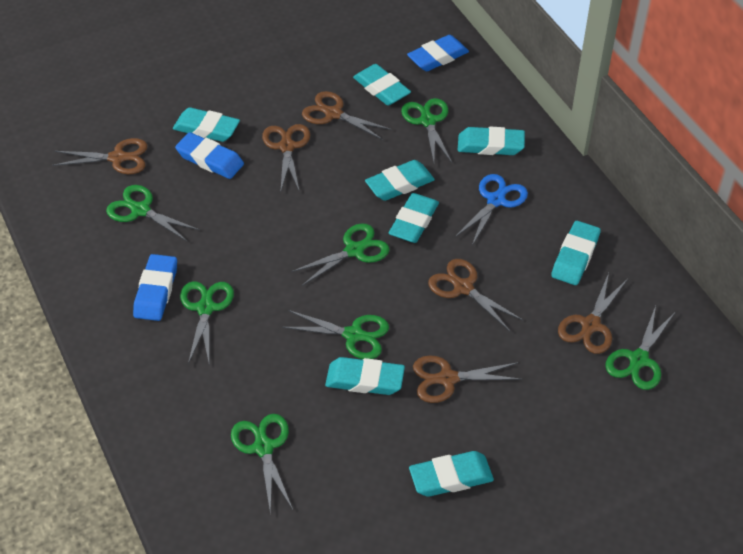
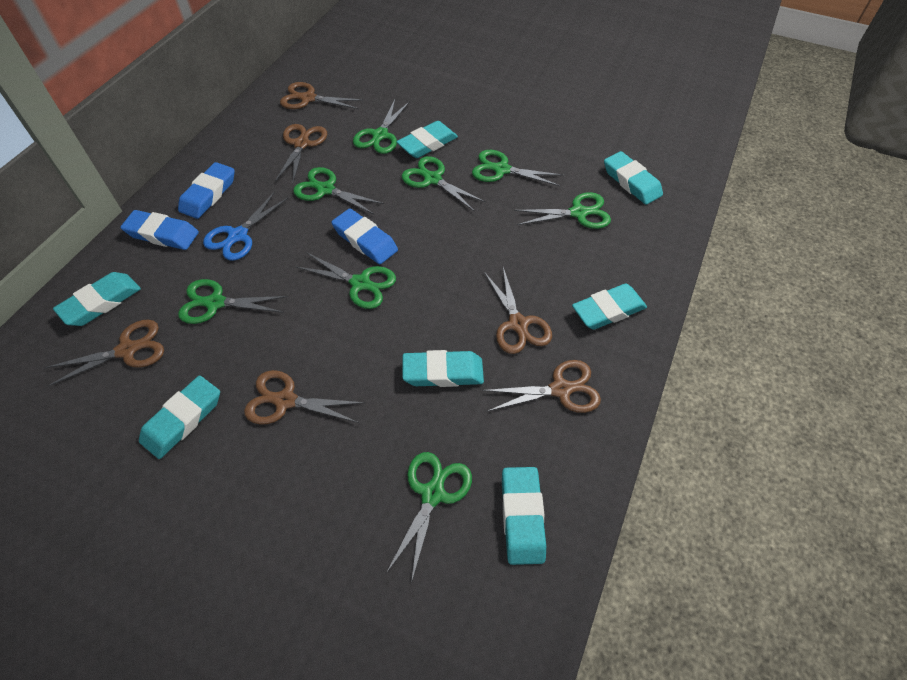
green scissors: [106,185,200,242] [180,282,234,364] [231,414,293,514] [282,310,389,359] [291,223,389,286] [401,98,452,163] [605,306,675,390] = 7 -> [178,279,288,324] [293,167,384,214] [296,252,396,309] [353,100,410,154] [386,452,472,583] [402,156,486,212] [472,150,563,186] [514,192,611,229] = 8
turquoise eraser: [173,107,240,142] [325,357,405,395] [353,64,411,106] [365,160,435,201] [389,193,439,243] [409,451,494,497] [458,127,525,155] [551,221,601,285] = 8 -> [53,272,141,326] [139,376,220,459] [396,121,458,158] [402,350,484,387] [502,467,546,565] [572,284,647,330] [604,151,663,205] = 7

